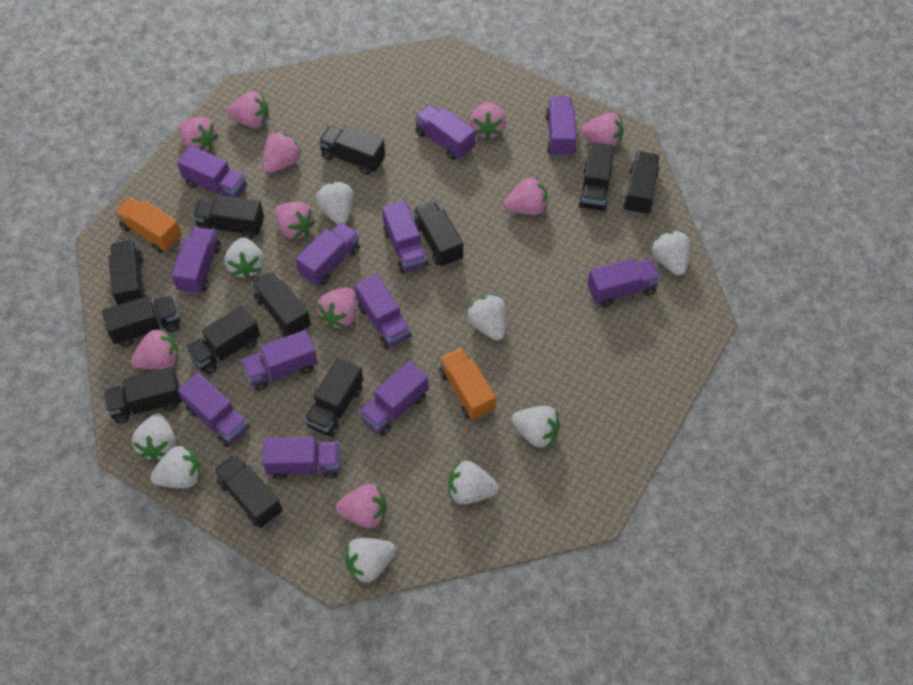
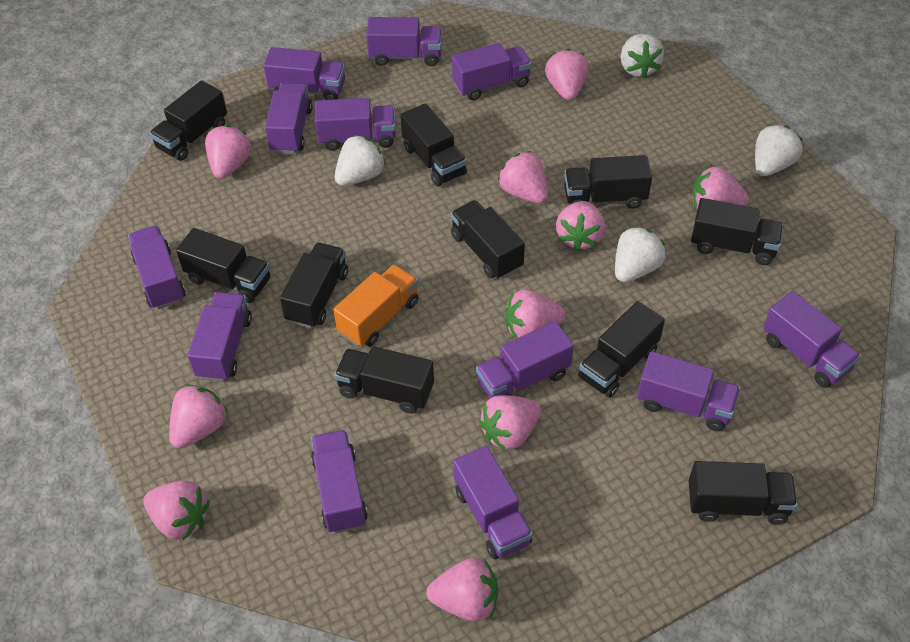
black truck: [102,296,180,347] [104,367,182,424] [109,240,147,305] [186,305,260,375] [193,195,264,240] [214,454,283,528] [251,272,311,337] [304,357,363,437] [318,126,385,175] [414,201,463,267] [578,142,614,211] [623,151,660,215] = 12 -> [149,80,227,161] [176,228,271,303] [280,243,348,328] [334,346,434,414] [400,103,467,187] [451,200,525,279] [564,155,652,209] [578,301,665,398] [689,461,798,525] [691,198,783,265] = 10
orange truck: [114,197,182,253] [439,347,496,420] = 2 -> [333,264,419,347] = 1
white strawberry: [132,413,176,461] [150,445,201,488] [224,237,264,279] [316,182,353,224] [344,538,396,583] [448,461,499,504] [467,294,506,341] [512,406,560,448] [652,231,690,276] = 9 -> [335,135,386,186] [615,226,666,282] [620,34,664,78] [755,124,803,176] = 4

